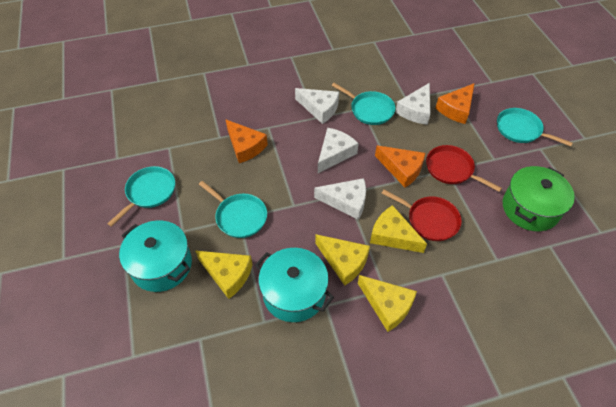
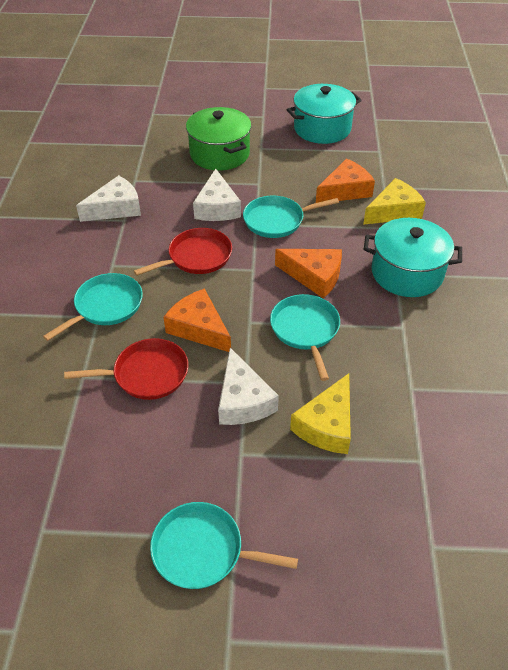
white cheese: [295,88,339,124] [314,178,366,220] [318,128,359,173] [396,83,431,125] = 4 -> [76,175,141,222] [193,169,241,221] [218,348,279,425] = 3
yellow cheese: [195,251,253,299] [315,234,370,286] [358,275,417,332] [370,205,427,253] = 4 -> [290,373,351,454] [363,178,426,225] = 2

